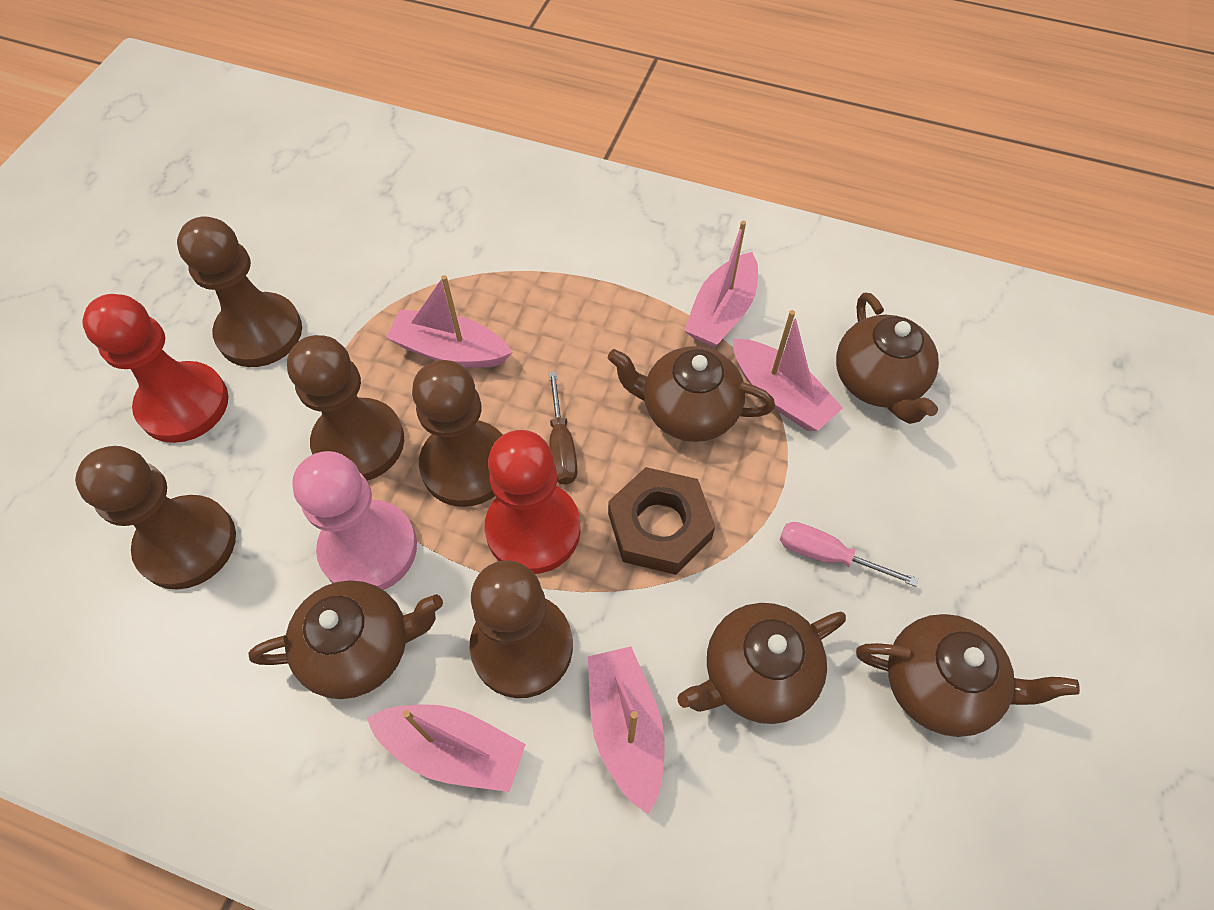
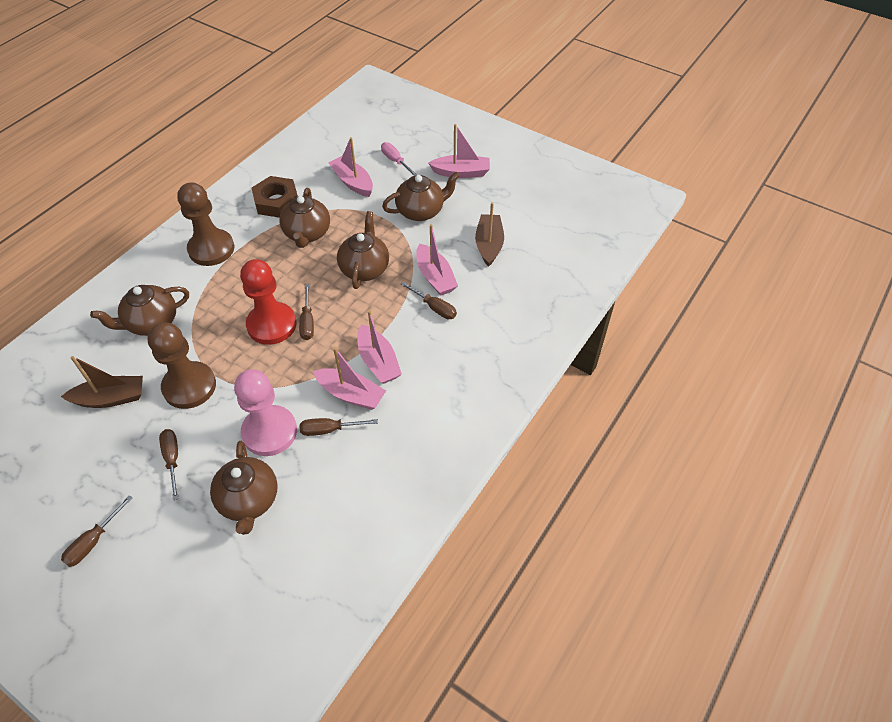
brown boat: none = 0 -> [61,356,143,408] [475,202,504,267] = 2
brown pawn: [75,446,236,590] [177,216,302,367] [287,335,404,481] [412,360,503,507] [470,560,573,698] = 5 -> [147,322,216,409] [177,182,234,266] = 2
brown screwdriver: [548,371,577,485] = 1 -> [61,495,133,567] [159,429,179,500] [299,284,314,340] [300,418,378,436] [401,282,457,319] = 5
red pawn: [82,294,228,443] [484,430,581,574] = 2 -> [240,259,297,345] = 1

